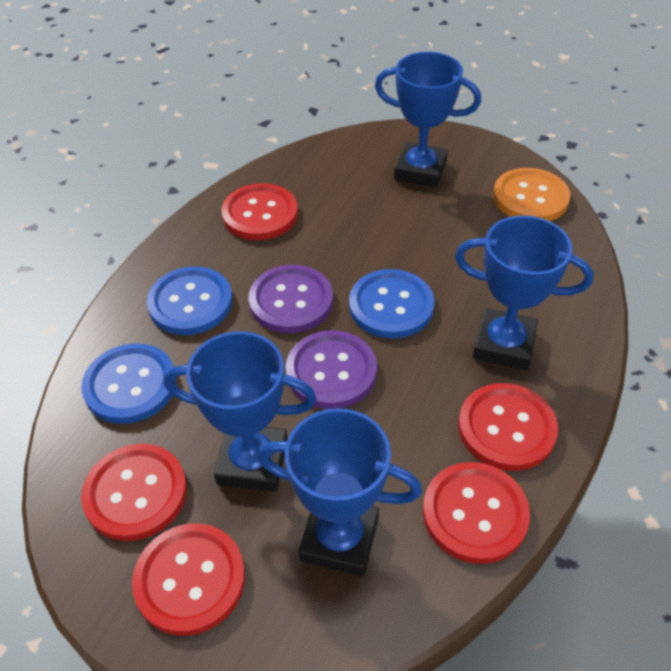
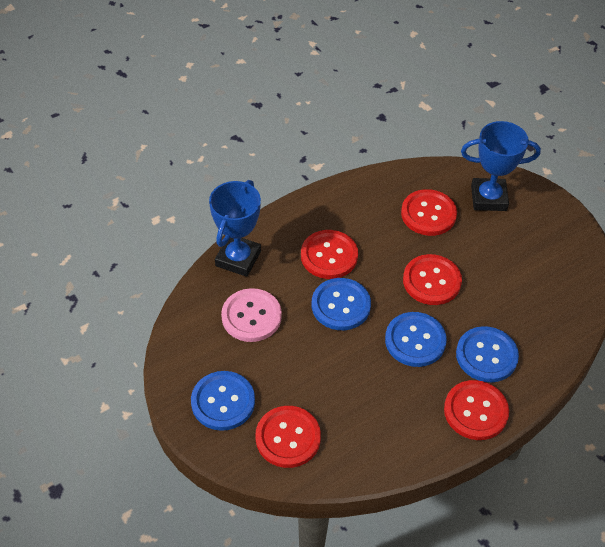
blue button: [81,343,177,424] [147,266,233,335] [349,269,434,339] = 3 -> [191,371,255,431] [312,278,371,330] [385,312,447,367] [456,326,519,382] = 4
blue trophy: [164,331,317,492] [257,408,422,577] [375,52,481,187] [455,215,594,370] = 4 -> [209,180,261,277] [461,121,541,211] = 2
orange button: [493,168,570,221] = 1 -> none = 0
pink button: none = 0 -> [221,288,282,342] = 1
purple button: [249,265,333,333] [286,330,377,409] = 2 -> none = 0

